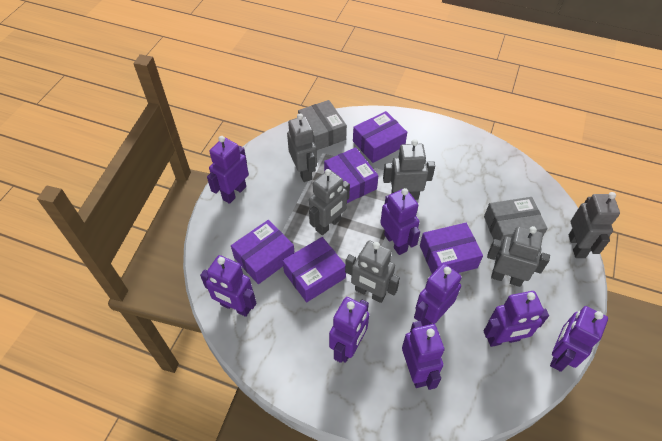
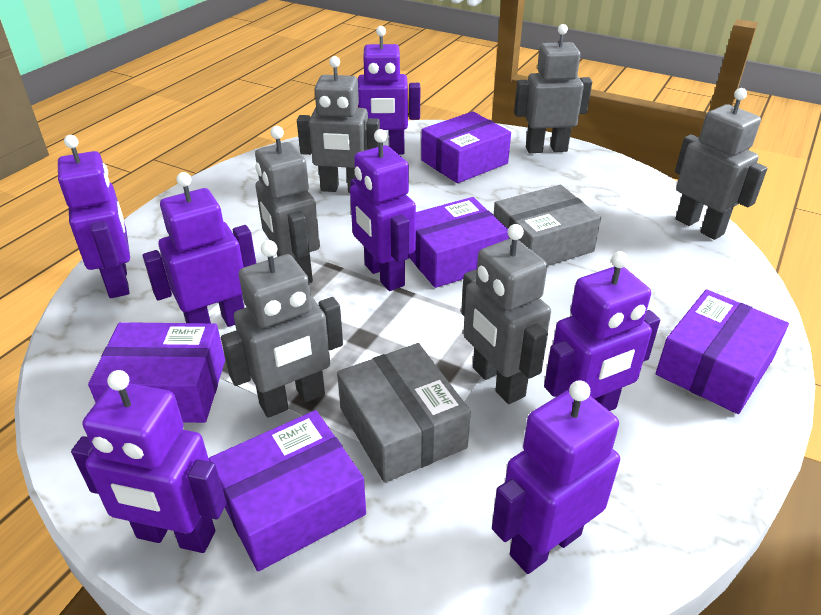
purple robot: [200,255,256,317] [207,136,249,204] [329,297,369,363] [380,188,420,255] [402,321,444,390] [414,263,462,326] [484,291,549,347] [550,306,608,372] = 8 -> [58,135,130,298] [71,370,226,553] [143,172,256,327] [350,129,416,291] [358,26,420,155] [492,380,620,574] [544,251,660,411] = 7

